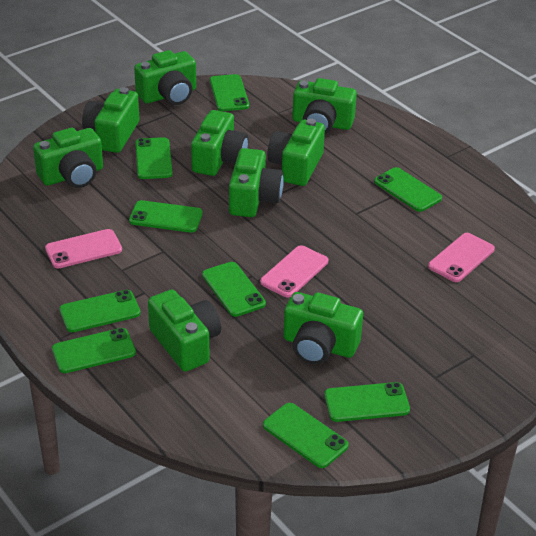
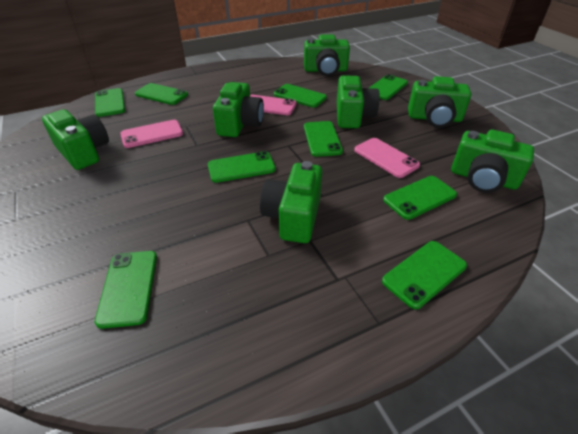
green camera: [33,128,103,188] [82,87,139,153] [134,50,196,105] [148,289,221,372] [191,110,249,176] [229,148,284,217] [267,118,325,186] [283,292,363,364] [292,78,357,134] = 9 -> [42,109,109,170] [213,82,264,137] [260,161,323,243] [304,34,350,76] [337,75,380,128] [408,76,471,128] [451,130,534,193] = 7

